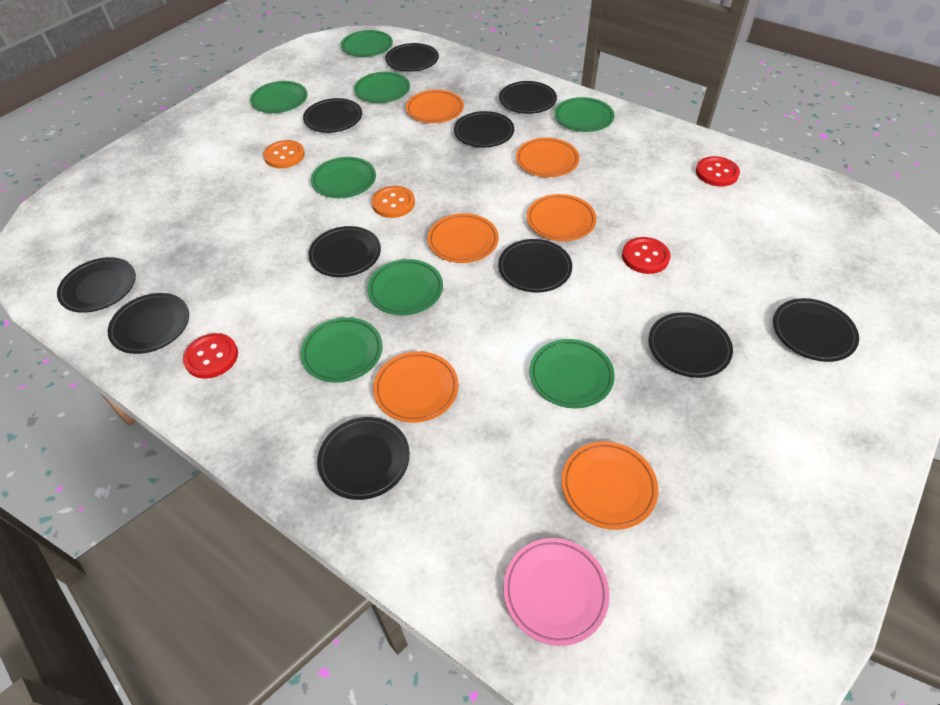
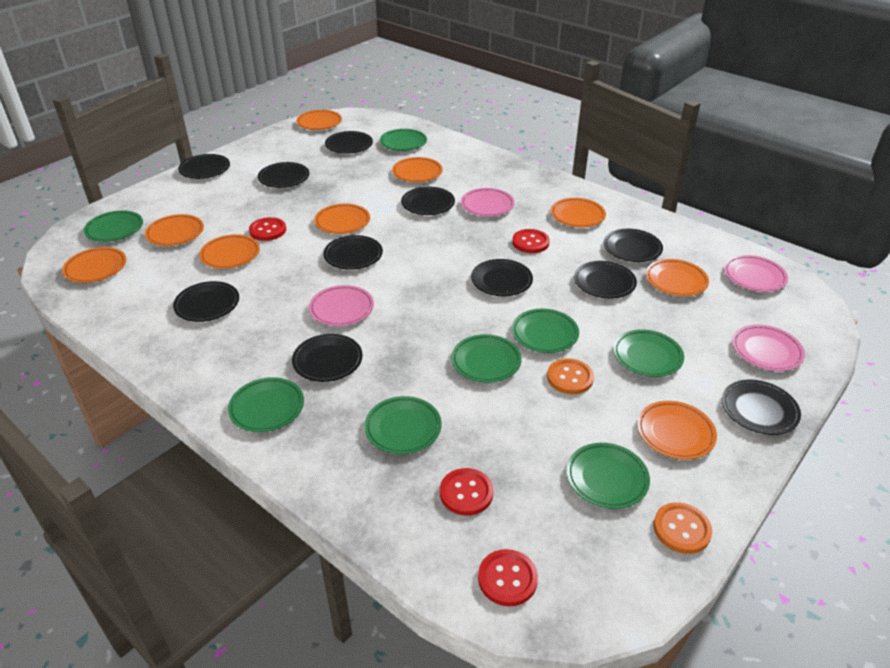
orange plate: [373,351,459,423] [406,90,464,123] [428,213,499,263] [516,138,580,177] [527,194,597,241] [562,441,658,530] = 6 -> [62,247,126,283] [145,214,204,246] [199,234,260,269] [296,110,342,130] [314,204,370,234] [392,157,443,182] [550,198,606,228] [637,401,717,460] [646,259,709,296] = 9
pink plate: [503,538,609,646] = 1 -> [309,285,374,326] [461,188,515,217] [724,255,788,292] [732,324,805,371] = 4
red button: [183,333,238,379] [622,237,670,274] [696,156,740,187] = 3 -> [249,217,286,241] [440,468,493,516] [478,549,538,606] [512,229,550,253] = 4

